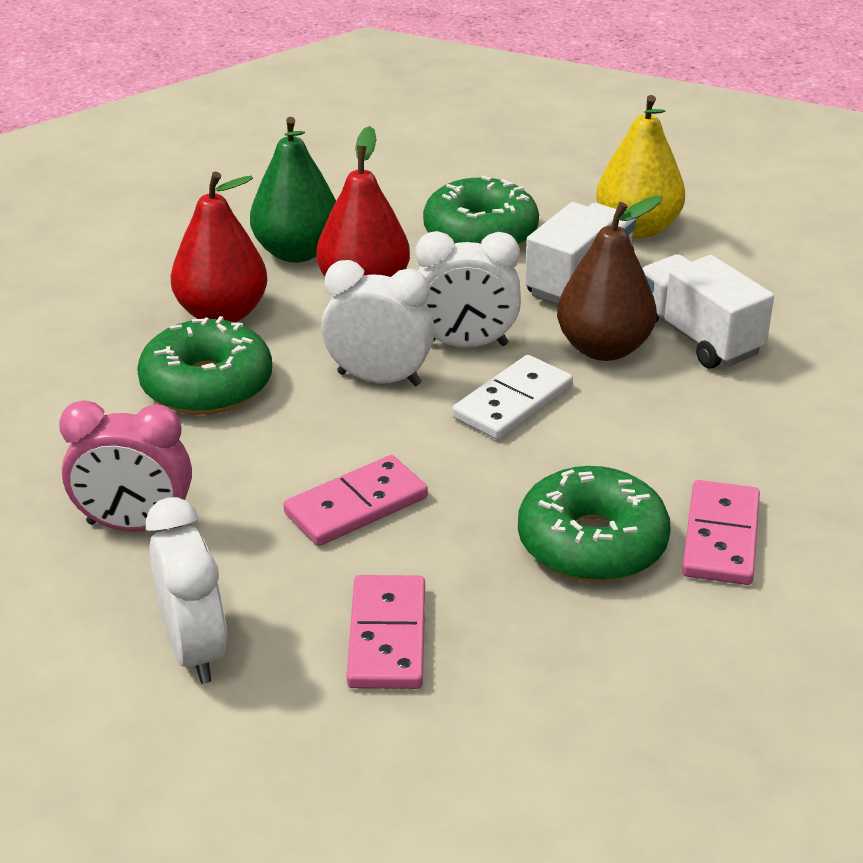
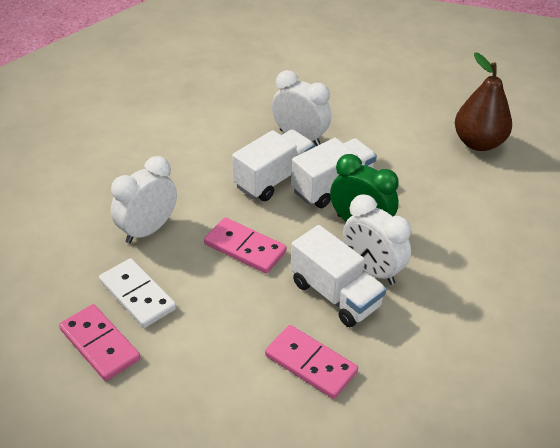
green clock: none = 0 -> [330,154,399,222] = 1
green donut: [137,316,272,415] [423,176,539,245] [518,466,671,582] = 3 -> none = 0
green pear: [250,117,336,263] = 1 -> none = 0
pink clock: [59,400,192,531] = 1 -> none = 0
red pear: [170,172,267,323] [317,126,410,277] = 2 -> none = 0
white truck: [525,202,636,304] [642,254,774,369] = 2 -> [232,130,315,201] [290,225,386,327] [291,138,377,208] = 3
yellow pear: [596,95,685,238] = 1 -> none = 0

